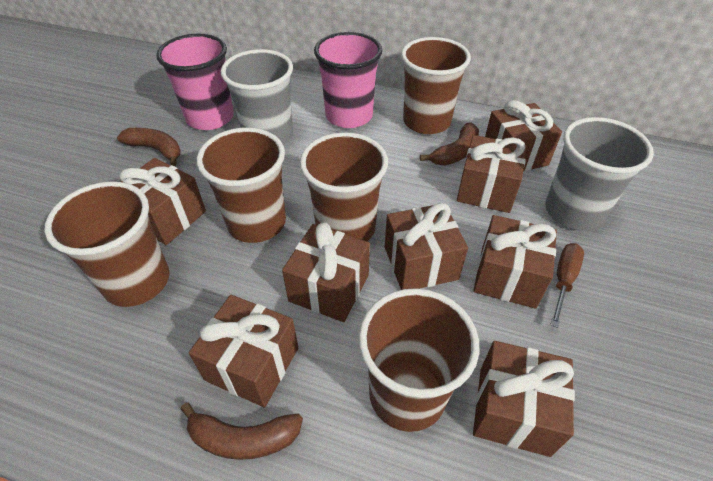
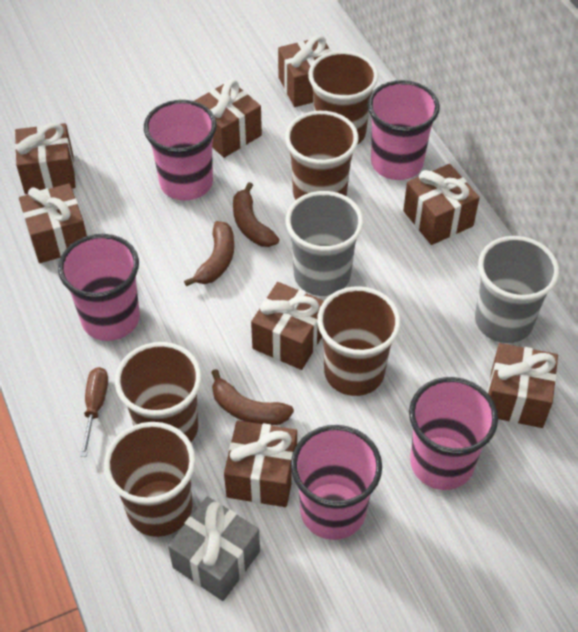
grey gift: none = 0 -> [168,496,260,601] = 1
pink cup: [156,34,234,130] [314,32,382,128] = 2 -> [58,234,140,341] [144,100,217,201] [291,425,382,540] [368,80,440,180] [409,377,498,490] = 5

